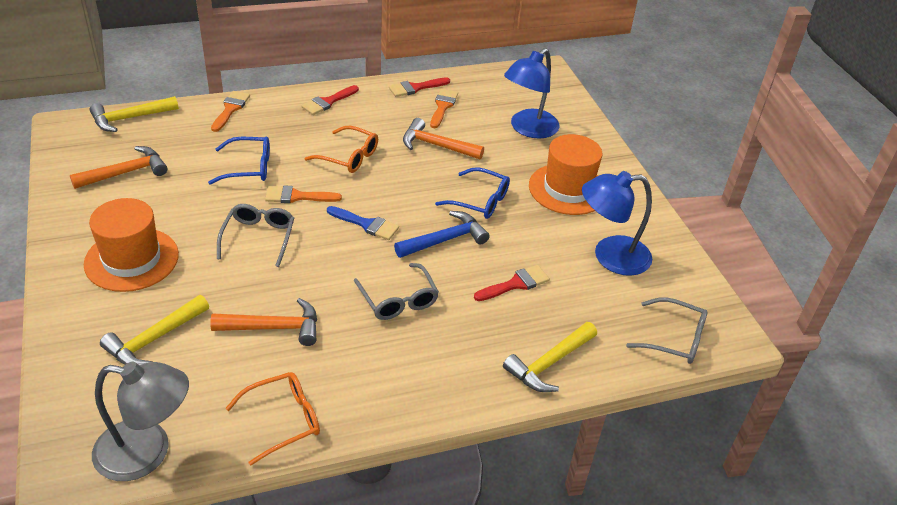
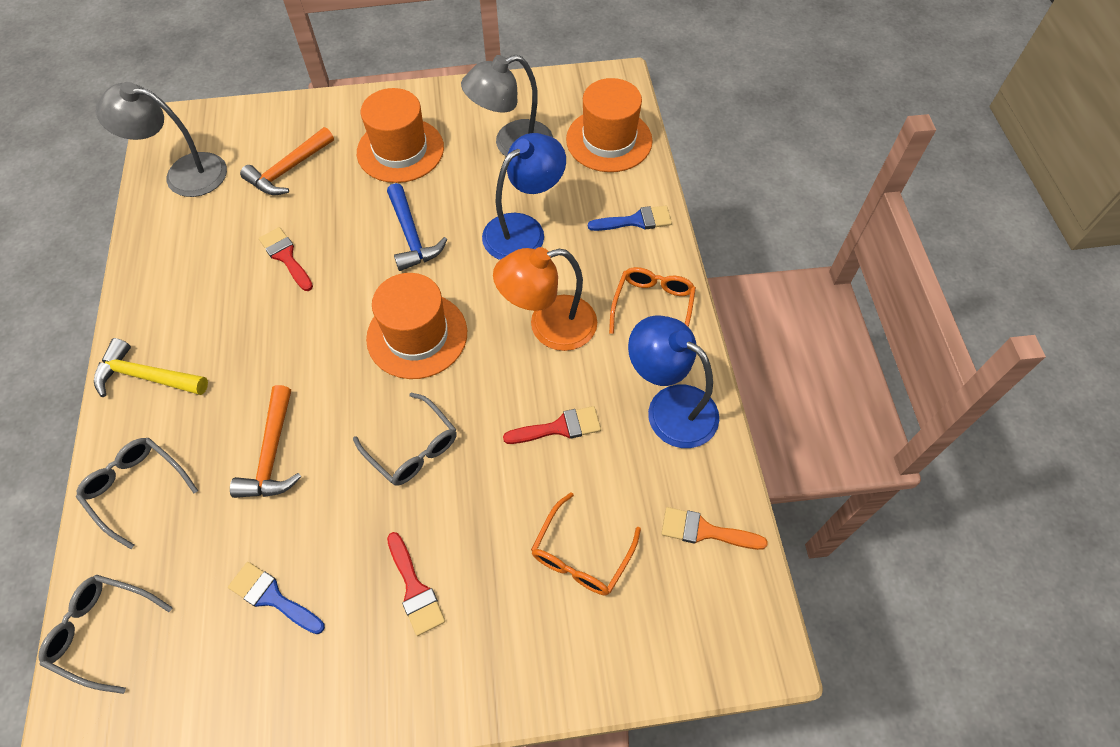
blue brush: [327,206,399,240] = 1 -> [228,562,325,634] [588,206,672,231] = 2
blue glasses: [208,136,270,185] [435,167,510,219] = 2 -> none = 0
grey lamp: [92,362,189,481] = 1 -> [96,82,227,197] [461,55,553,156] = 2
orange brush: [211,91,250,132] [265,185,342,203] [430,89,458,128] = 3 -> [661,507,768,550] = 1
orange hammer: [70,146,167,189] [210,298,317,346] [403,118,484,160] = 3 -> [230,385,302,498] [240,127,334,195] = 2
orange hat: [84,198,179,292] [529,134,602,215] = 2 -> [357,88,444,183] [366,273,467,379] [566,78,653,172] = 3
orange lamp: none = 0 -> [493,247,597,351] = 1
yellow hammer: [90,96,179,132] [100,295,209,365] [503,322,597,392] = 3 -> [94,338,208,397] = 1

